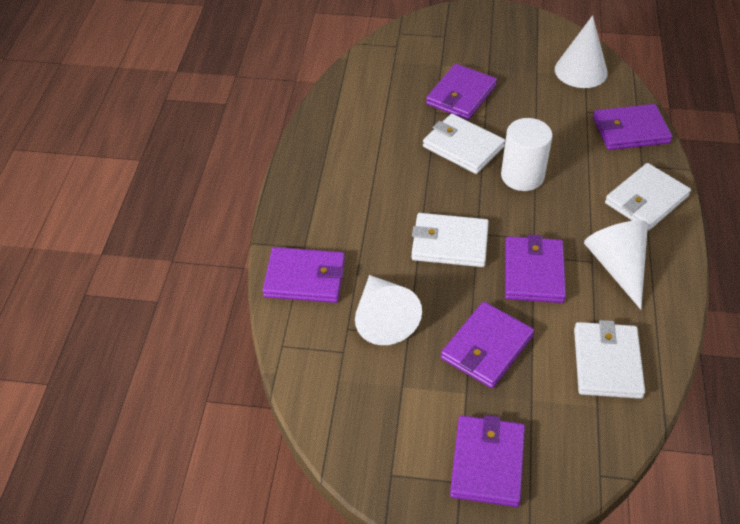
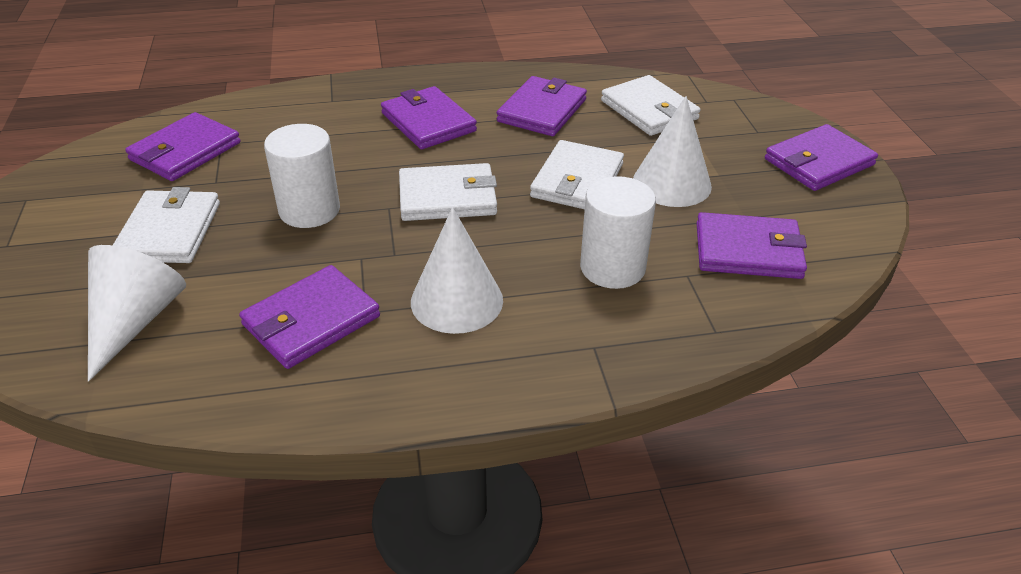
white cylinder: [501,118,552,191] = 1 -> [264,124,340,228] [580,176,656,289] = 2

